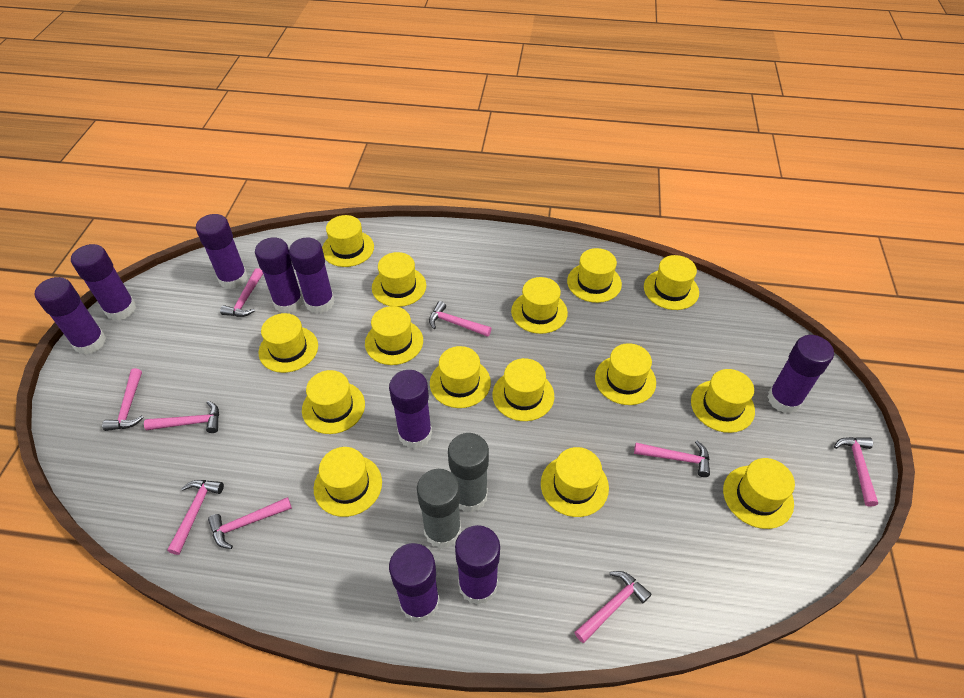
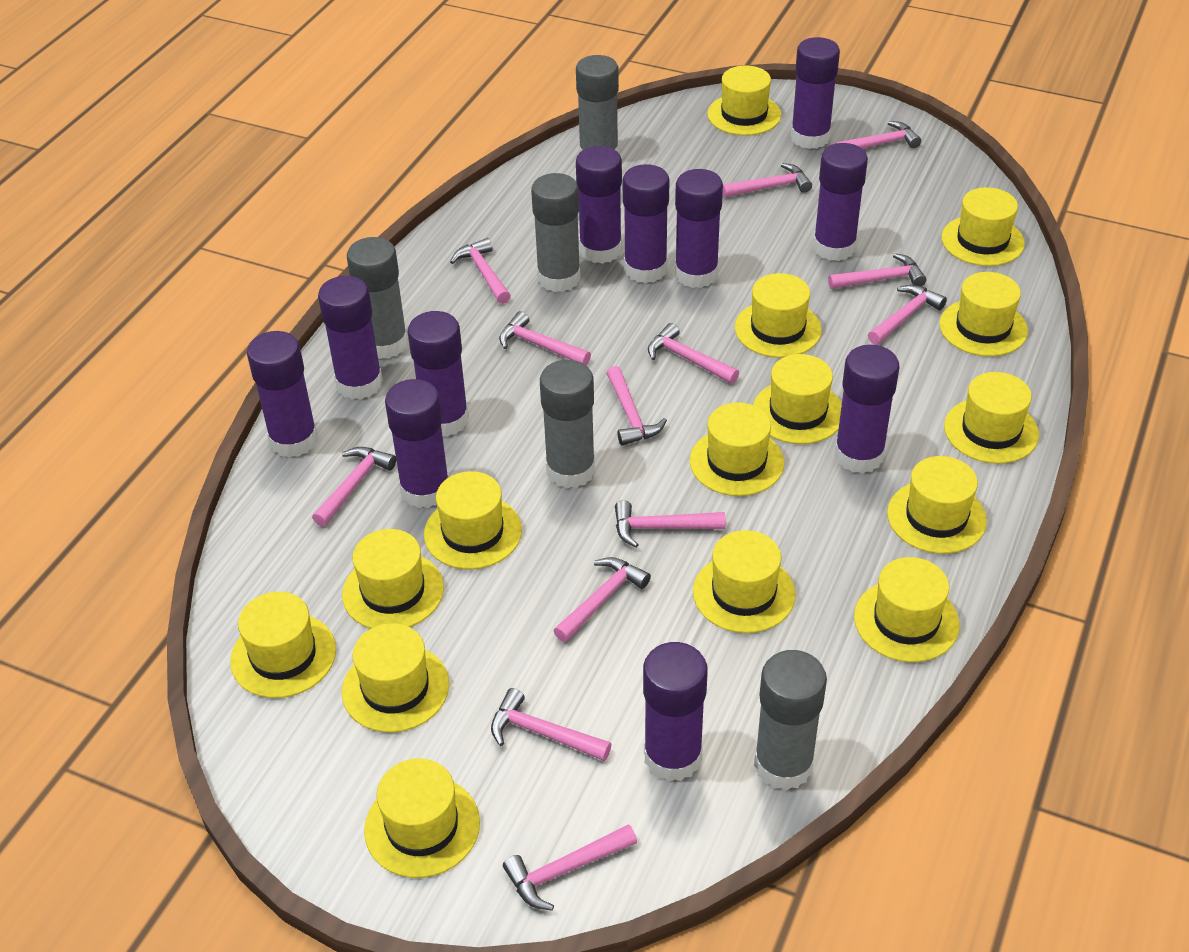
grey glue stick: [417,469,461,548] [448,433,489,513] = 2 -> [347,237,408,359] [531,173,581,292] [540,360,595,488] [576,55,619,153] [754,650,827,790] = 5
pink hammer: [102,368,144,431] [144,401,219,433] [167,480,224,555] [208,497,292,549] [220,268,263,317] [429,301,492,337] [575,571,652,643] [634,441,710,477] [834,437,878,507] = 9 -> [312,447,396,527] [450,238,511,304] [491,688,611,761] [499,311,591,365] [503,824,637,911] [553,557,651,642] [606,366,667,446] [615,500,725,547] [648,323,739,384] [723,163,812,198] [828,253,926,289] [834,121,921,149] [868,285,947,345] = 13
purple glue stick: [35,277,106,355] [71,244,136,321] [196,214,248,289] [255,238,303,313] [289,237,334,314] [389,370,432,449] [389,543,440,623] [455,525,500,605] [767,335,834,413] = 9 -> [247,331,318,458] [318,276,383,399] [385,379,449,508] [408,311,469,437] [576,146,622,264] [623,164,669,283] [643,642,708,782] [675,169,723,288] [791,37,840,149] [813,143,868,261] [834,345,899,474] = 11

